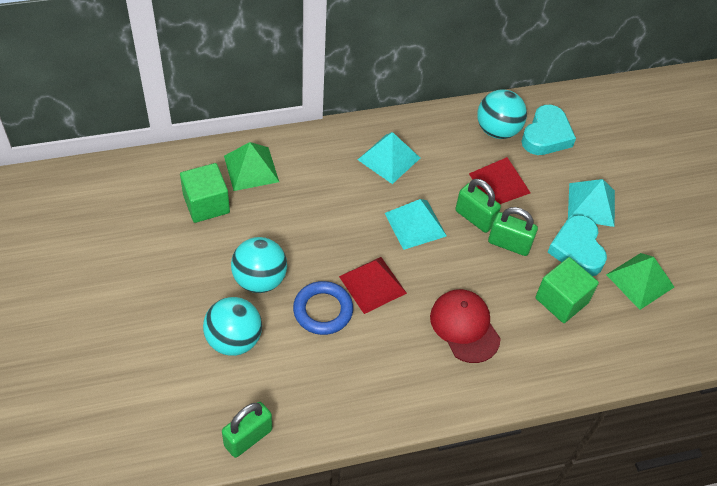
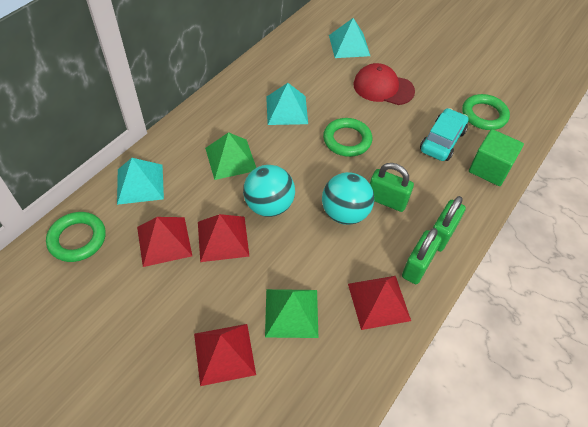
blue ring: [293,281,353,335] = 1 -> none = 0
green cube: [180,163,230,223] [535,257,599,323] = 2 -> [469,129,524,186] = 1
green ring: none = 0 -> [46,212,106,262] [323,118,372,157] [462,94,510,130] = 3
red pyramid: [339,257,407,314] [469,157,531,204] = 2 -> [137,217,192,267] [194,324,256,386] [198,214,250,262] [348,276,411,330] = 4
turquoise ball: [203,297,262,356] [231,237,287,293] [477,89,527,139] = 3 -> [243,165,295,217] [322,172,374,225] = 2
turquoise car: none = 0 -> [420,108,469,161] = 1
turquoise heart: [521,105,576,155] [548,215,607,276] = 2 -> none = 0

